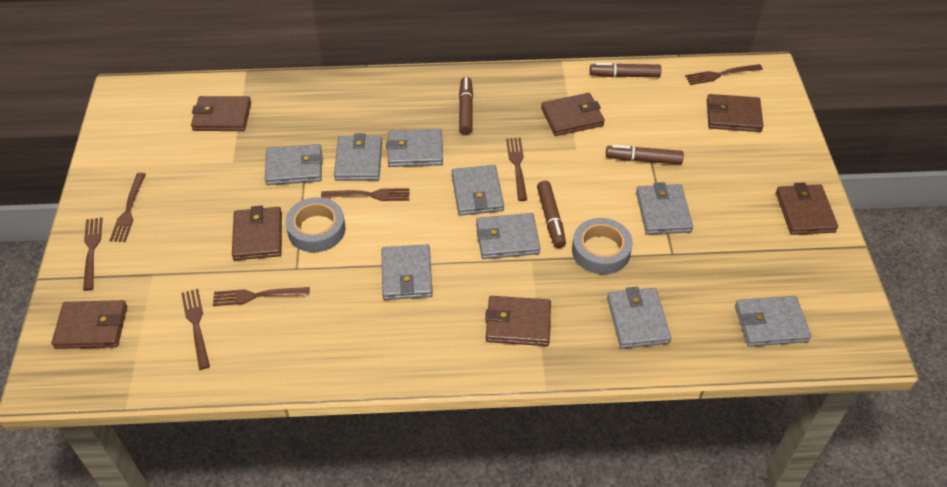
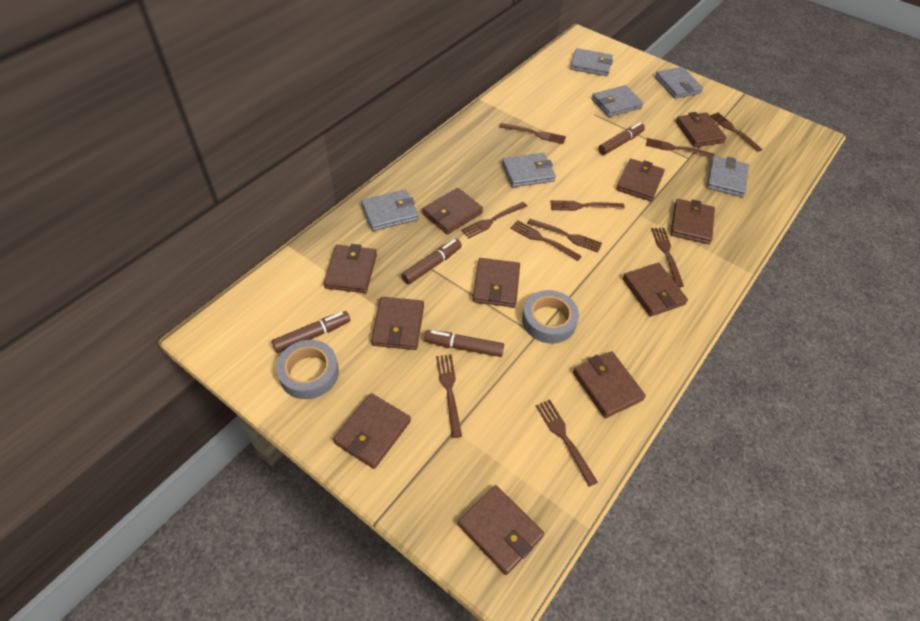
brown fork: [83,217,103,291] [109,173,146,242] [181,289,210,370] [213,287,310,306] [321,188,410,201] [506,138,527,201] [685,64,763,85] = 7 -> [436,355,462,438] [461,202,528,238] [499,123,566,144] [510,220,582,261] [527,219,602,253] [536,399,598,487] [550,200,625,211] [646,138,715,158] [651,228,684,287] [710,112,763,152] = 10
brown wallet: [52,300,127,349] [191,96,251,131] [232,205,282,260] [485,296,551,346] [541,93,605,136] [707,94,763,132] [776,182,838,235] = 7 -> [324,244,377,293] [333,393,411,469] [371,297,424,350] [422,188,483,235] [458,485,544,575] [473,258,520,307] [573,351,646,418] [616,159,665,201] [623,263,688,316] [670,199,715,244] [676,112,727,147] = 11
grey wallet: [265,144,322,185] [334,133,382,181] [382,244,433,300] [386,129,443,167] [452,165,504,216] [476,213,540,259] [607,287,671,349] [636,182,693,235] [735,296,811,347] = 9 -> [361,190,419,231] [502,153,556,187] [570,48,613,76] [592,85,643,117] [655,67,703,99] [706,156,749,197] = 6

